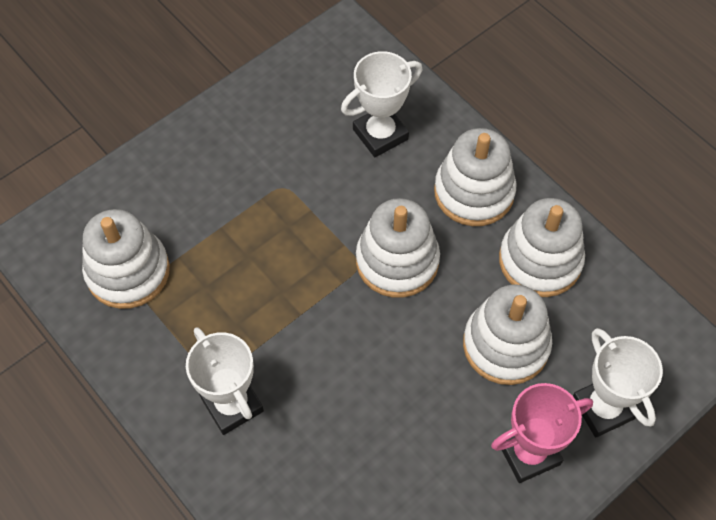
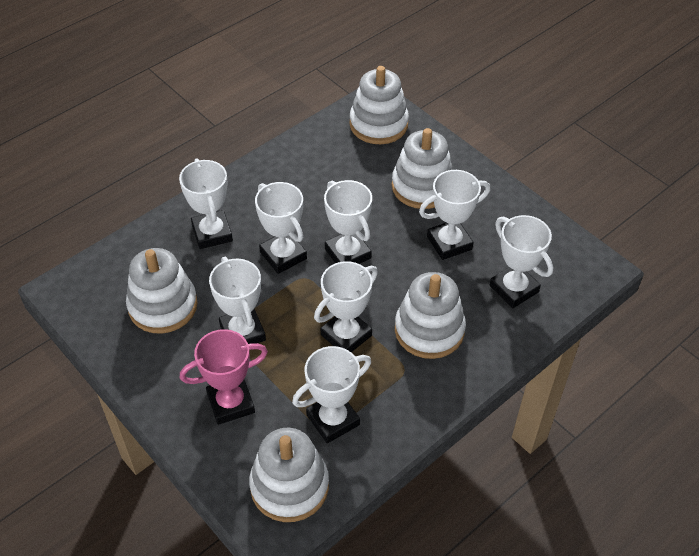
white trophy: [186,327,264,435] [341,51,422,157] [573,328,663,437] = 3 -> [179,159,233,249] [209,257,266,344] [255,182,307,274] [292,346,371,443] [314,261,378,352] [324,180,372,264] [419,170,491,260] [490,215,553,308] = 8

